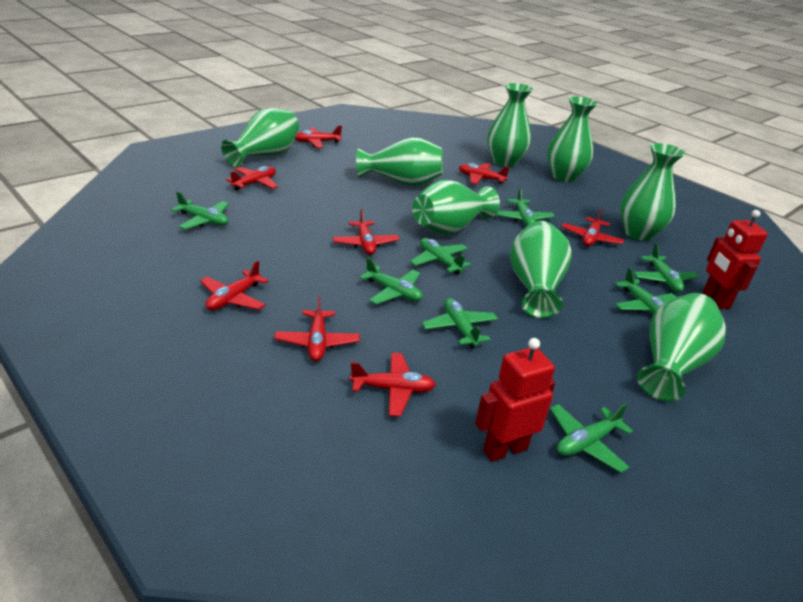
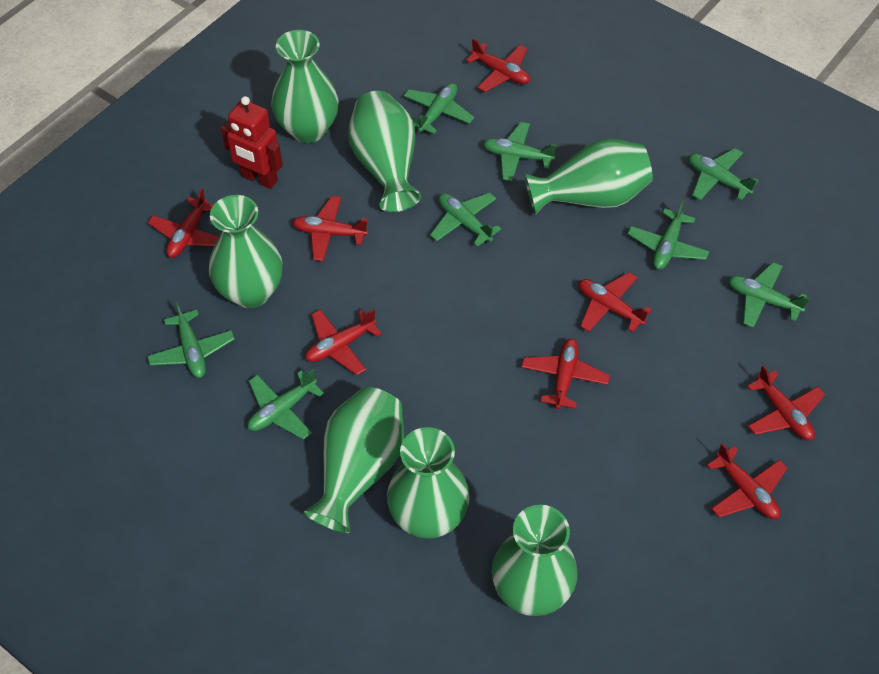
green vase: [221,108,299,168] [356,137,443,186] [412,179,500,235] [487,83,533,167] [510,221,572,318] [547,96,598,182] [620,143,686,241] [637,293,726,402] = 8 -> [209,195,283,308] [271,30,339,143] [304,387,404,533] [348,91,421,212] [387,427,470,539] [492,505,578,616] [524,138,653,215] = 7
red robot: [475,338,555,462] [703,210,768,309] = 2 -> [221,96,283,189] = 1

